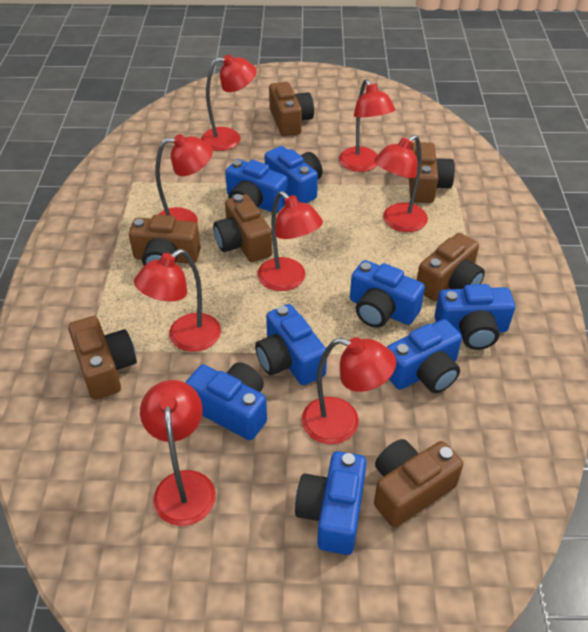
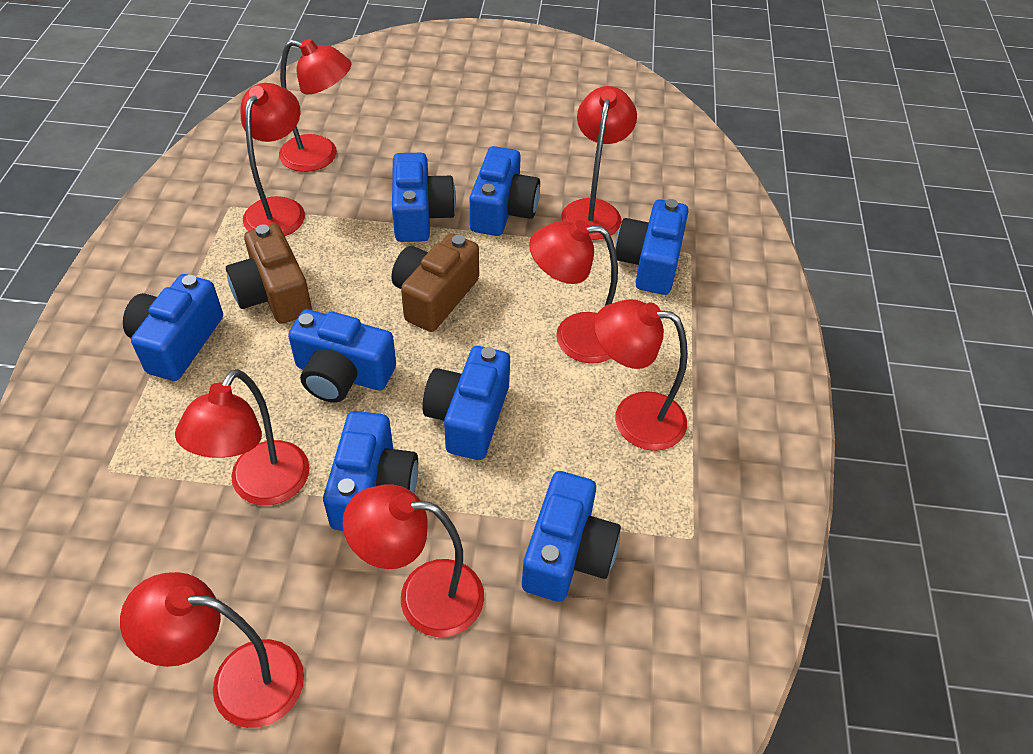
brown camera: [68,316,137,400] [129,215,201,266] [213,194,272,262] [269,82,314,136] [374,439,463,527] [409,142,455,203] [417,233,485,301] = 7 -> [226,224,312,324] [392,233,479,332] = 2

